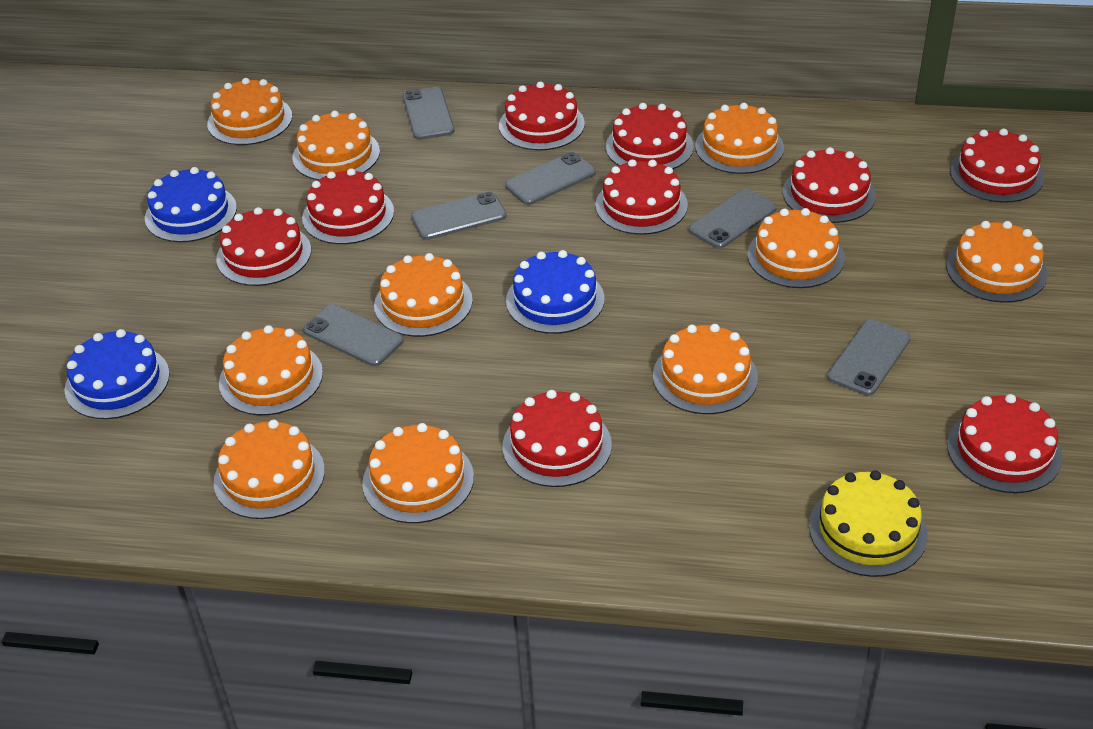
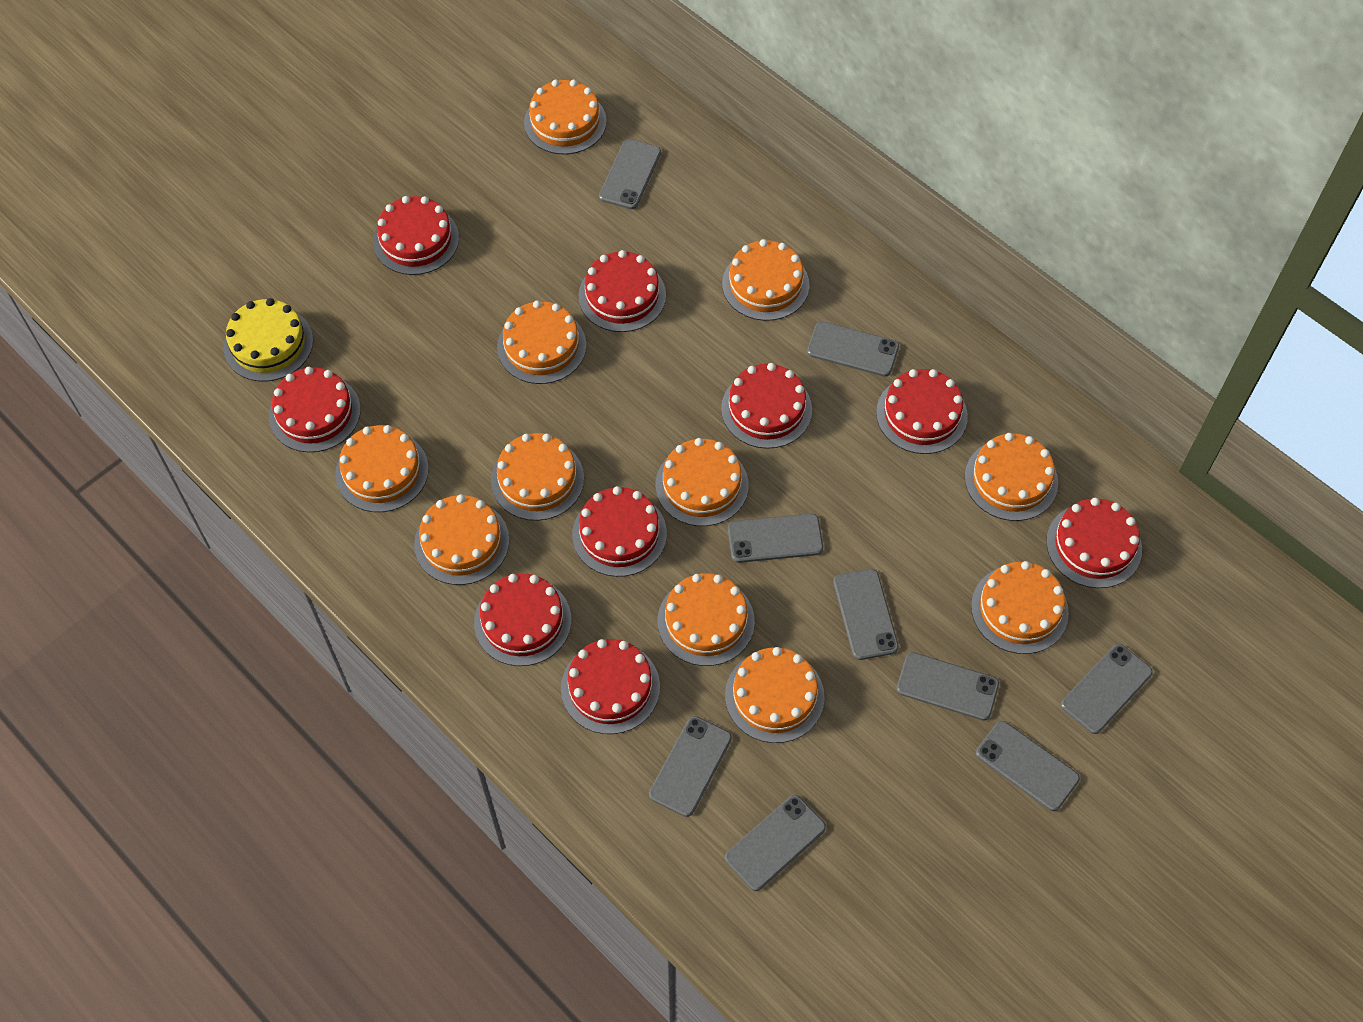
blue cake: [65,329,170,419] [145,167,237,242] [506,250,605,334] = 3 -> none = 0
grey phone: [303,304,404,366] [403,87,454,140] [411,192,507,240] [505,152,596,205] [689,189,777,249] [827,319,911,396] = 6 -> [599,139,661,209] [649,716,732,817] [725,795,826,891] [728,514,823,563] [807,321,899,377] [833,569,899,660] [897,652,999,720] [976,721,1080,811] [1061,644,1153,734] = 9
orange cake: [207,78,292,145] [213,420,325,519] [219,325,323,415] [292,111,380,180] [362,423,474,523] [374,253,473,337] [653,324,758,414] [695,103,784,174] [747,208,845,288] [946,221,1048,303] = 10 -> [335,425,429,512] [414,494,509,585] [491,433,584,521] [497,300,586,384] [524,79,607,154] [656,438,749,526] [658,573,755,666] [722,239,810,321] [725,647,825,743] [965,433,1058,521] [971,561,1069,654] = 11

